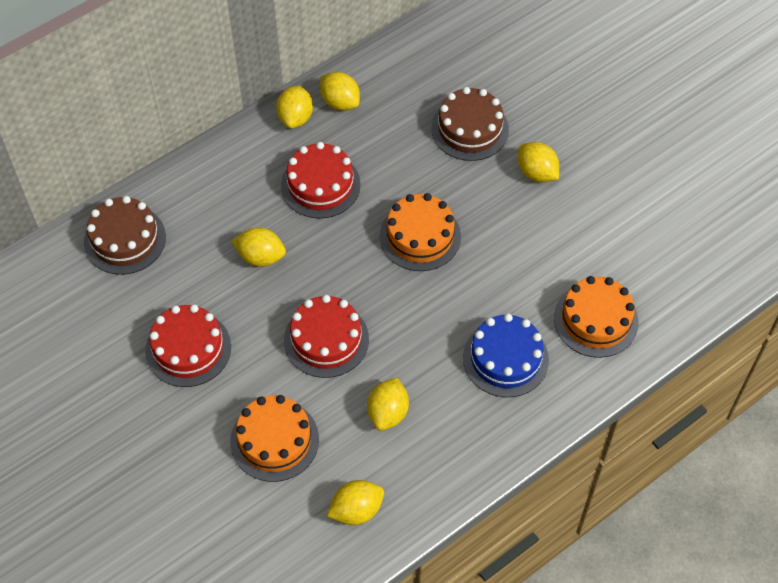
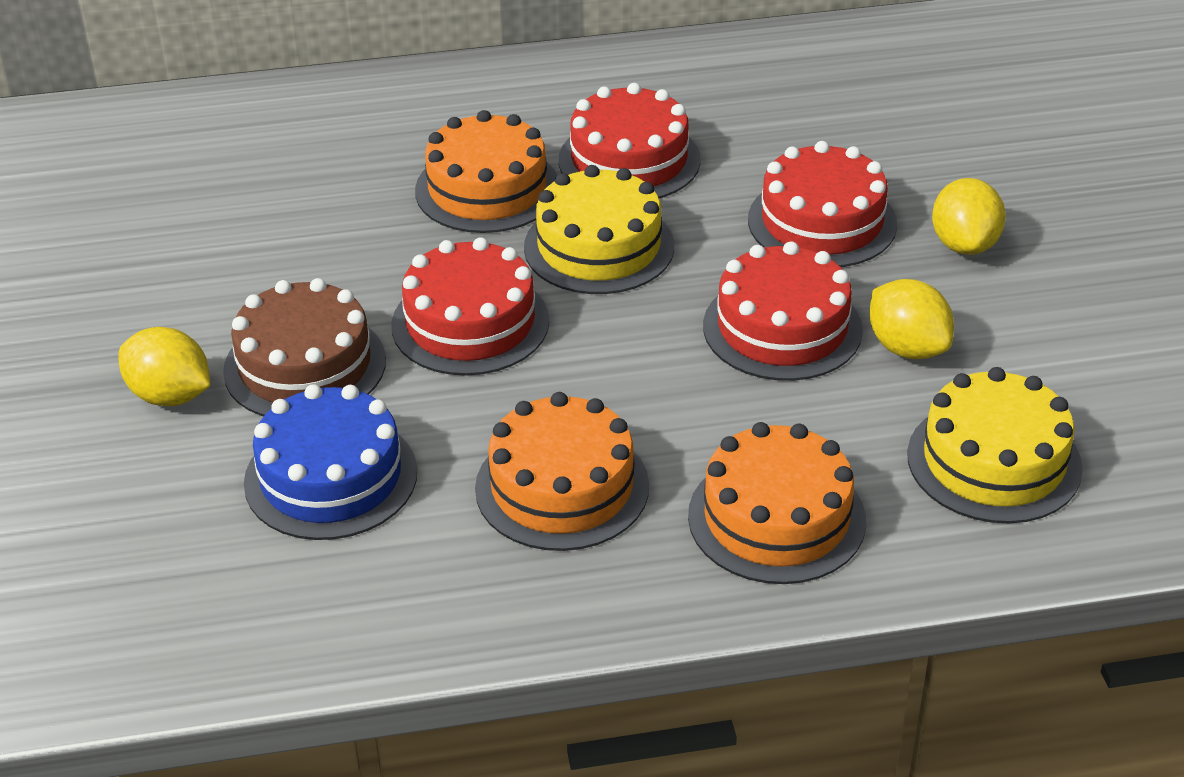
brown cake: [84,196,166,275] [431,87,509,161] = 2 -> [223,278,386,416] = 1
red cake: [145,304,231,387] [281,142,361,218] [284,295,369,378] = 3 -> [391,237,549,376] [558,83,701,198] [703,241,863,381] [748,141,897,267] = 4
yellow cake: none = 0 -> [524,165,674,294] [907,367,1083,524] = 2
yellow lemon: [232,228,286,267] [276,85,313,128] [320,72,360,111] [327,480,384,525] [367,377,409,431] [518,142,559,182] = 6 -> [119,327,210,406] [869,279,954,359] [932,178,1006,255] = 3

